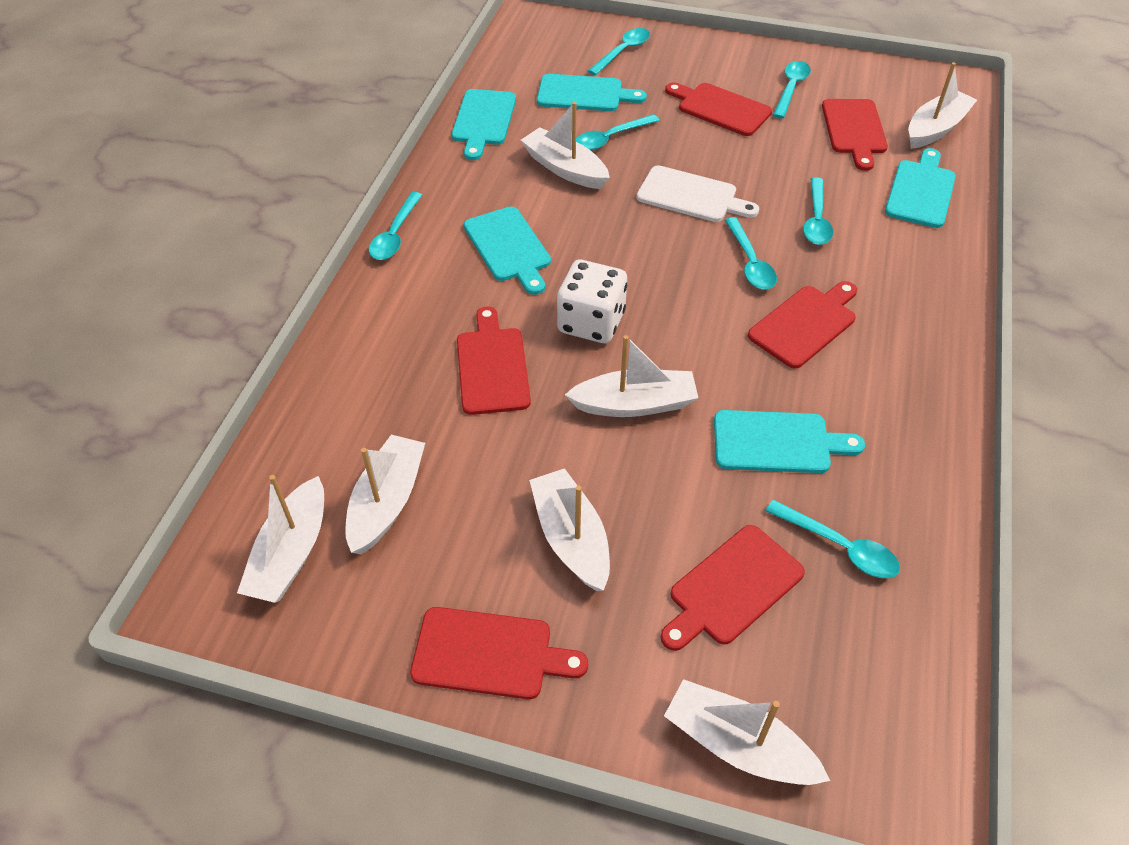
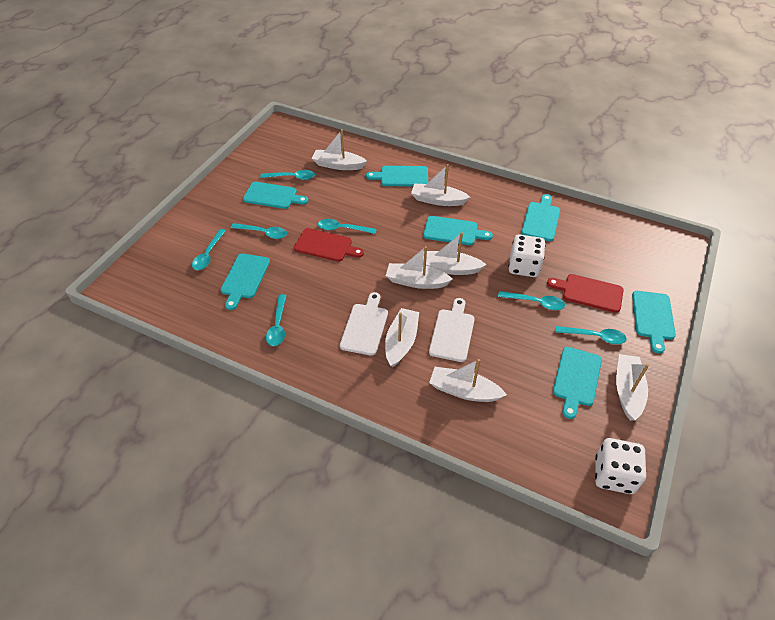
red cutting board: [410,607,588,699] [457,306,531,415] [660,525,805,651] [665,82,772,136] [748,281,857,369] [822,99,888,171] = 6 -> [294,228,364,262] [547,274,624,313] = 2
turquoise cutting board: [451,89,516,160] [464,207,551,295] [537,74,647,111] [714,410,865,473] [885,148,956,228] = 5 -> [221,254,270,310] [243,182,308,209] [366,166,428,186] [423,216,493,245] [521,194,560,241] [553,347,602,419] [632,291,676,354] = 7
white cutting board: [637,165,759,222] = 1 -> [340,292,388,356] [429,298,475,362] = 2
white dice: [557,260,627,343] = 1 -> [508,234,545,277] [595,438,646,494] = 2

